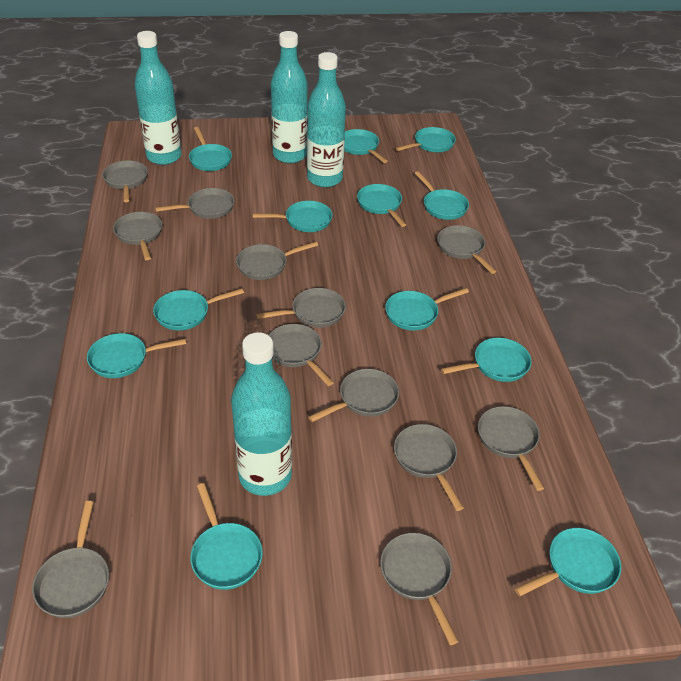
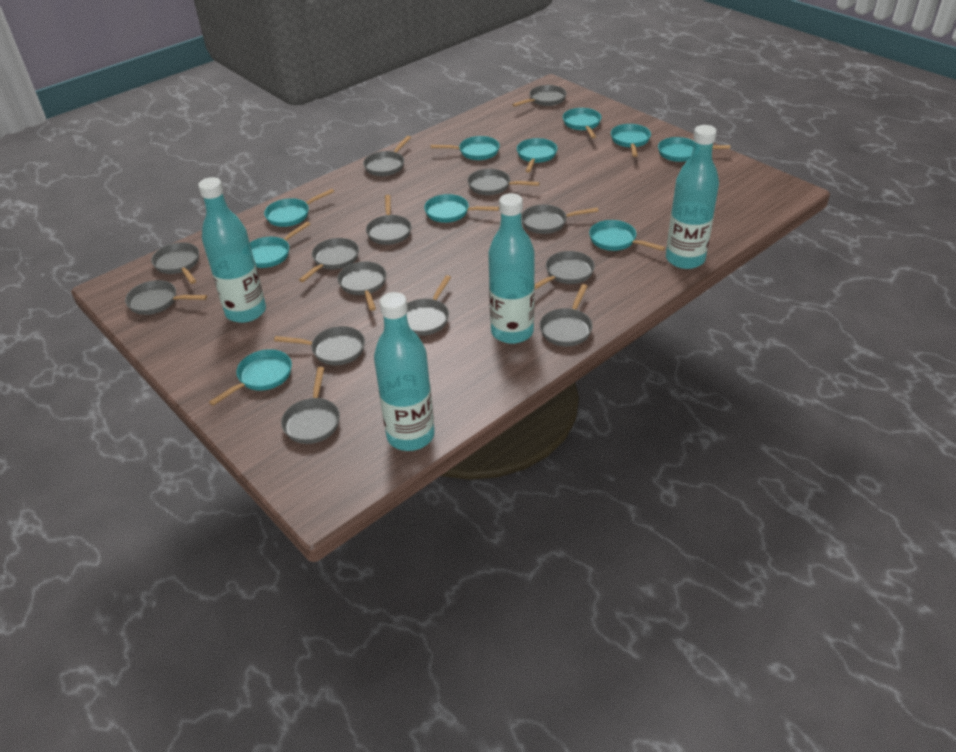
grey pan: [32,501,109,618] [102,160,148,202] [113,212,162,260] [155,188,234,219] [236,241,318,280] [256,288,346,328] [269,324,334,386] [309,369,399,422] [380,533,458,645] [394,424,464,511] [437,225,496,274] [478,406,544,491] = 12 -> [125,280,207,315] [151,242,199,284] [274,326,365,365] [281,367,340,444] [299,238,359,282] [337,261,386,311] [363,136,411,176] [366,195,411,245] [406,275,451,336] [468,169,540,195] [512,85,567,107] [521,205,599,234] [535,251,595,290] [539,284,593,346] = 14
turquoise pan: [87,333,186,378] [153,288,244,330] [189,127,232,171] [190,483,263,590] [252,201,332,232] [344,129,388,163] [357,184,406,227] [385,288,469,331] [396,127,456,152] [414,171,469,220] [441,338,532,382] [515,528,621,596] = 12 -> [209,349,292,406] [250,221,310,268] [264,189,334,227] [424,194,499,223] [431,136,500,160] [517,138,557,173] [563,108,602,138] [589,220,665,251] [611,124,651,157] [658,137,730,162] = 10

